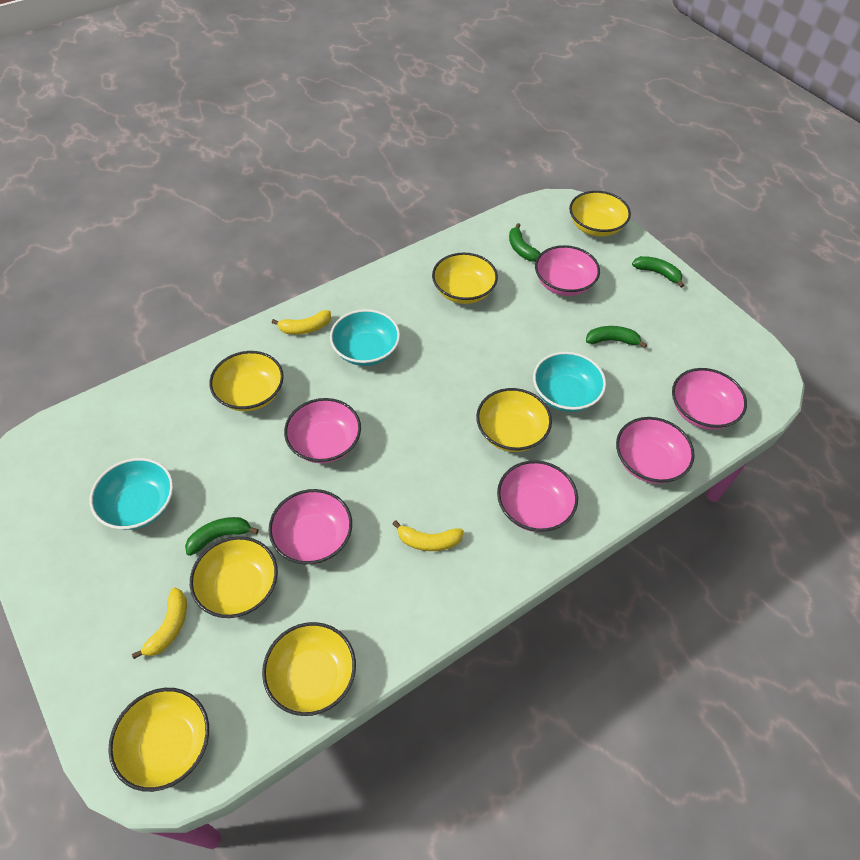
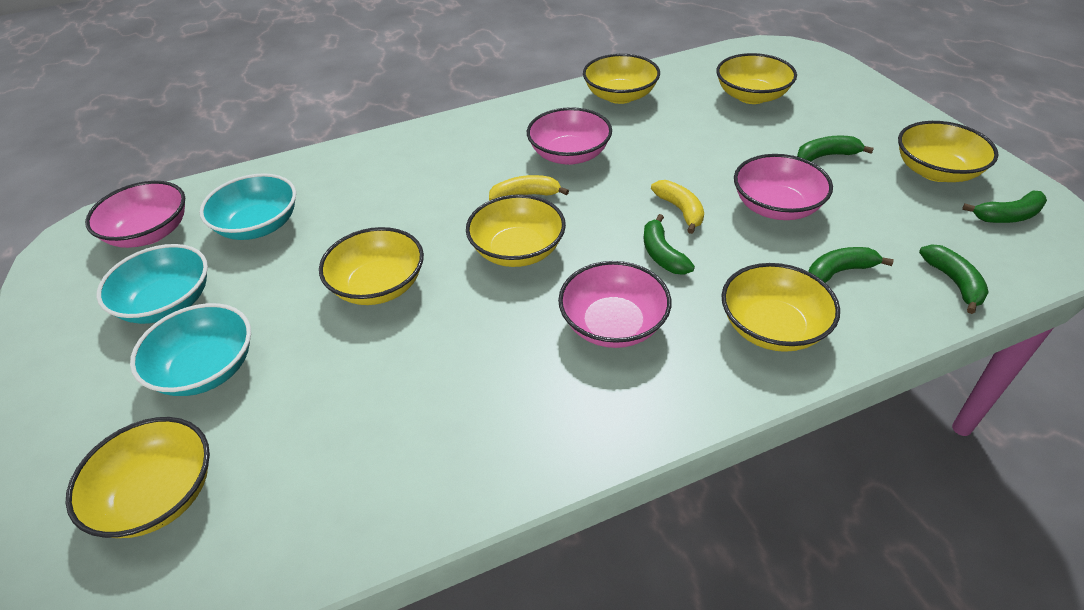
green banana: [185,517,259,556] [509,223,541,262] [586,326,647,348] [632,256,684,288] = 4 -> [643,214,695,275] [797,136,874,162] [808,247,894,283] [919,244,989,314] [962,191,1047,223] = 5
pink bowl: [269,489,352,564] [284,398,361,463] [497,460,578,532] [535,245,600,296] [616,417,695,484] [672,368,747,430] = 6 -> [85,181,185,248] [527,107,612,165] [558,261,671,348] [734,154,833,220] = 4
yellow banana: [132,588,187,659] [272,310,331,335] [392,520,464,551] = 3 -> [489,175,569,200] [651,180,704,234] = 2

